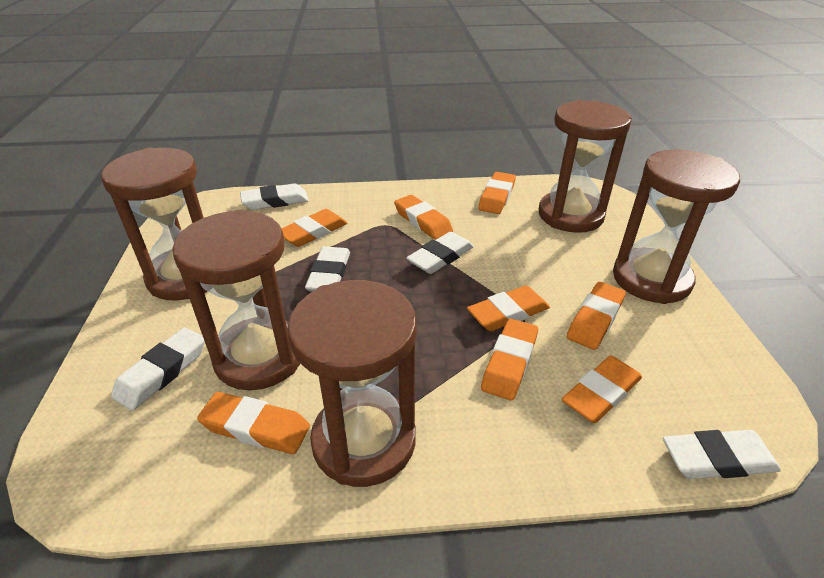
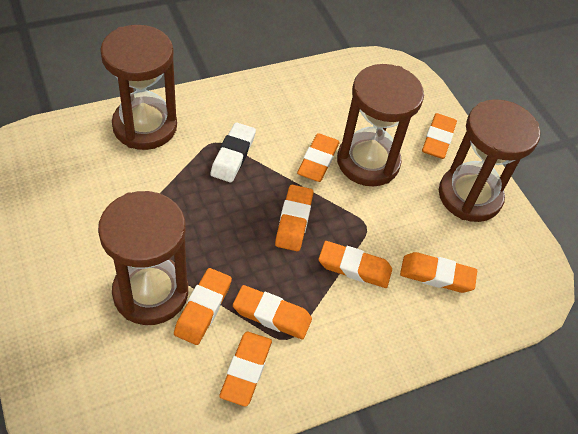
brown hourglass: [101,148,208,301] [172,210,300,390] [287,280,416,487] [539,100,632,233] [613,149,740,304] = 5 -> [98,191,188,325] [100,25,177,150] [337,64,424,186] [439,99,540,222] = 4
white eraser: [111,328,205,411] [240,183,309,210] [305,246,350,292] [406,232,474,274] [663,430,781,479] = 5 -> [210,122,256,182] = 1

